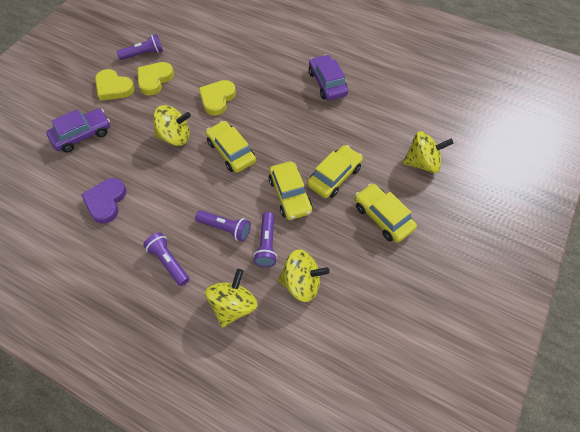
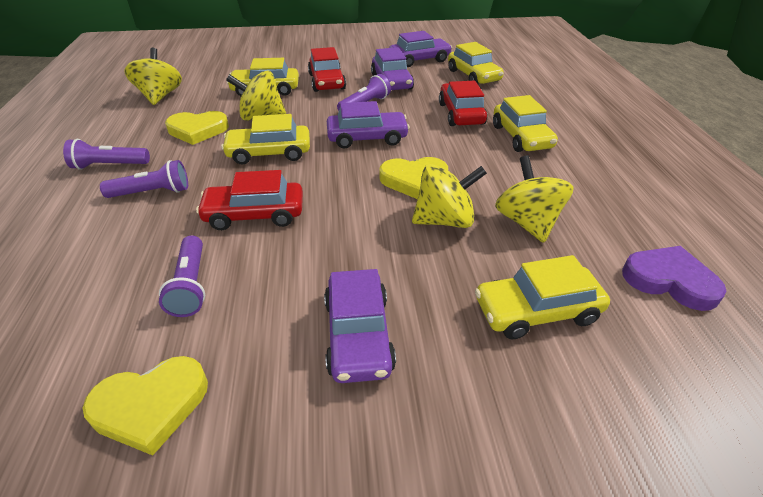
purple car: [46,108,110,152] [309,55,348,100] = 2 -> [324,269,396,383] [327,101,410,148] [371,47,414,90] [389,31,452,67] = 4
red car: none = 0 -> [196,170,303,230] [308,47,346,92] [439,81,487,126] = 3
yellow car: [206,121,256,173] [269,161,313,220] [307,145,363,198] [355,183,417,243] = 4 -> [221,114,310,165] [227,58,299,96] [448,42,504,84] [475,255,610,340] [493,95,558,152] = 5

